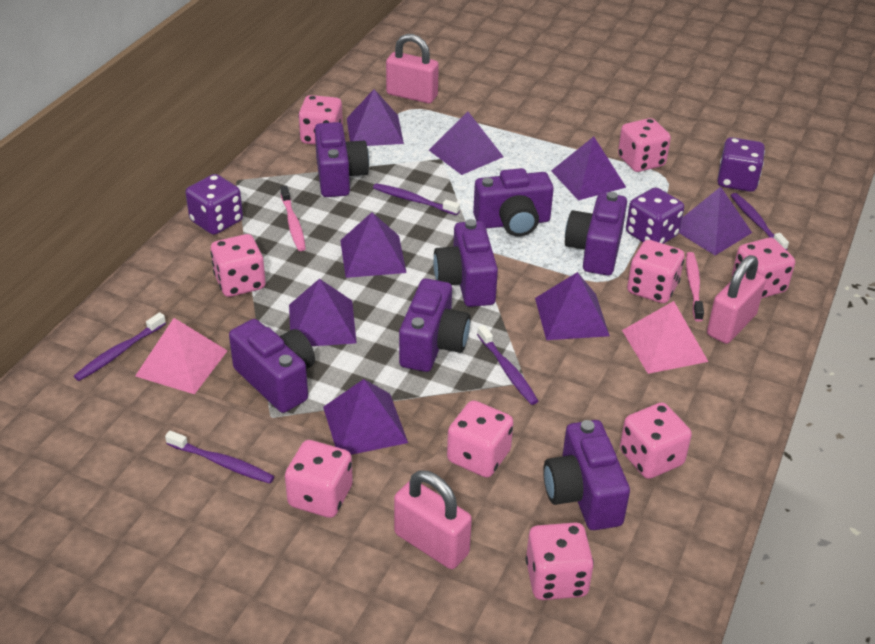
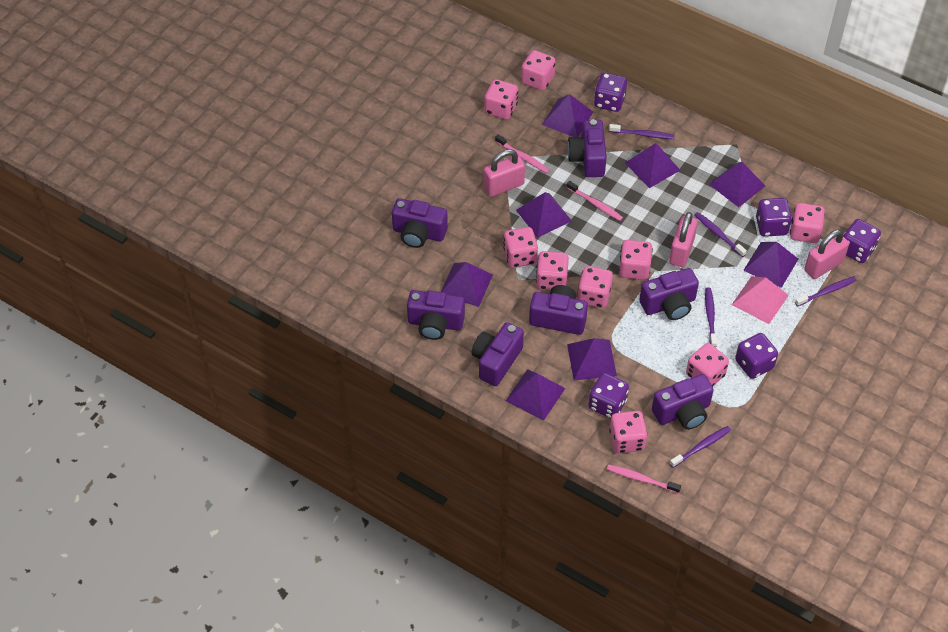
pink pyramid: [135,318,227,394] [622,301,708,374] = 2 -> [732,276,789,324] = 1
pink toothbrush: [280,186,306,251] [686,252,704,322] = 2 -> [495,135,550,173] [566,181,623,221] [607,464,681,493] = 3
purple dice: [185,174,243,235] [626,187,684,244] [717,137,765,192] = 3 -> [588,373,629,419] [594,72,627,112] [735,333,778,379] [756,198,792,237] [843,219,881,263] = 5

